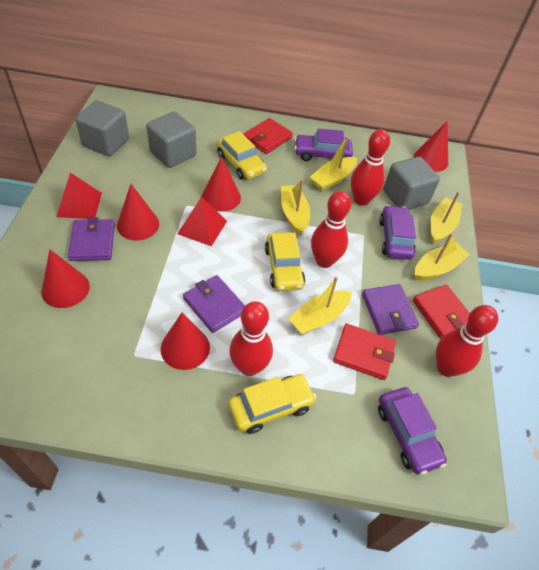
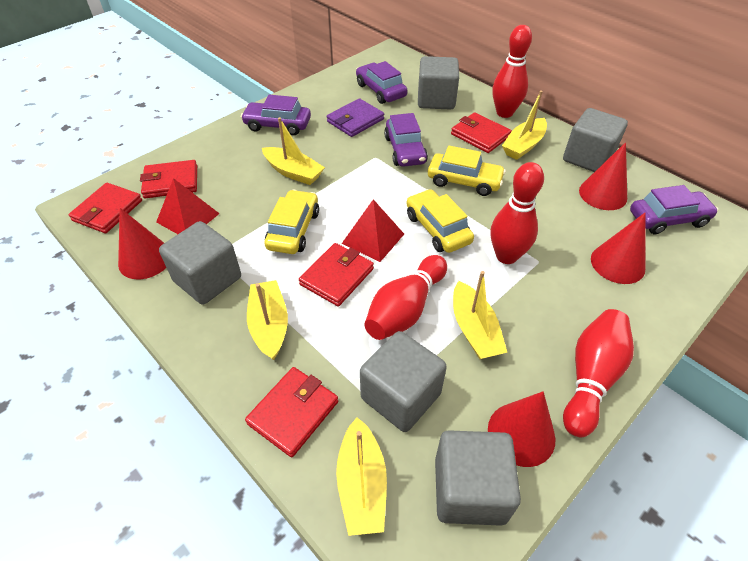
grey cube: [75,100,129,156] [146,111,196,168] [383,156,440,210] = 3 -> [159,221,241,305] [360,331,447,432] [418,56,459,110] [435,430,521,526] [563,108,628,172] = 5
purple car: [295,129,353,161] [378,387,447,475] [379,205,416,260] = 3 -> [241,95,311,135] [356,61,407,104] [384,113,428,167] [630,185,718,234] = 4
purple wallet: [68,217,115,261] [183,275,245,333] [362,284,419,335] = 3 -> [327,98,384,137] = 1
red cone: [41,249,90,308] [117,184,159,240] [161,312,210,370] [202,156,241,212] [414,121,448,172] = 5 -> [118,208,166,279] [488,391,555,467] [579,142,627,210] [591,212,646,284] = 4
red wallet: [244,118,293,154] [333,324,396,380] [413,285,470,339] = 3 -> [68,183,142,233] [140,160,197,198] [245,367,338,457] [299,243,374,306] [451,112,512,153] = 5

